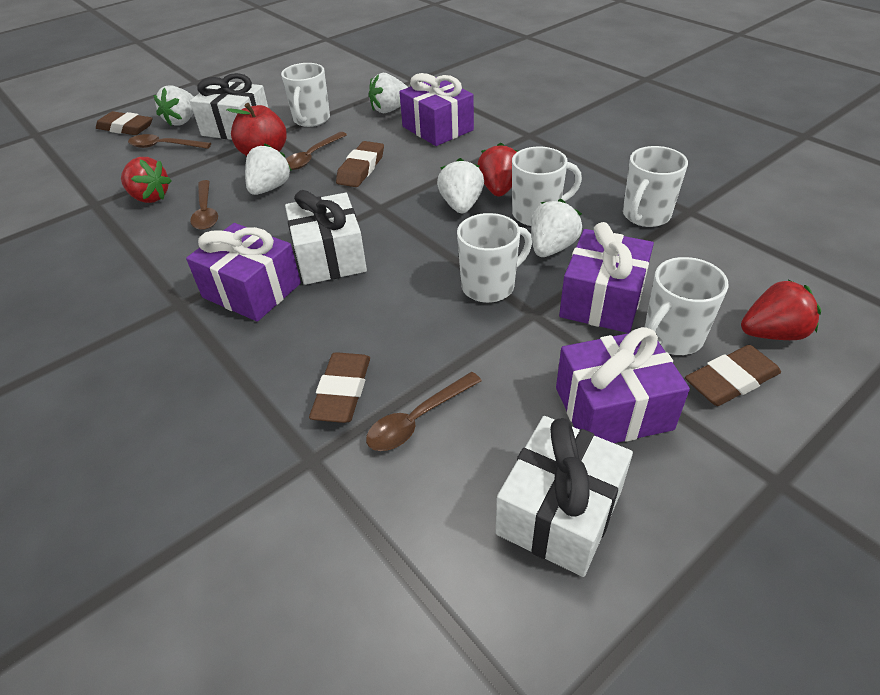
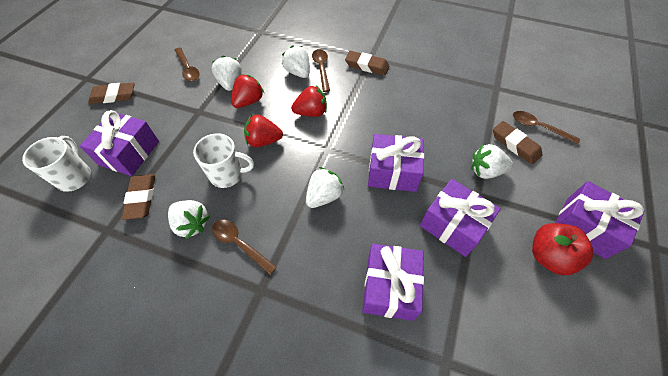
purple gift: [186,223,301,322] [399,73,474,146] [556,327,690,443] [559,222,654,333] = 4 -> [80,110,159,176] [362,244,424,321] [368,134,424,192] [420,179,501,257] [555,181,645,259] = 5
white gift: [190,73,268,140] [285,190,367,285] [495,416,633,577] = 3 -> none = 0
white mug: [281,63,330,127] [457,213,532,303] [512,147,582,226] [623,146,688,227] [645,257,728,355] = 5 -> [22,136,91,192] [193,133,254,188] = 2

